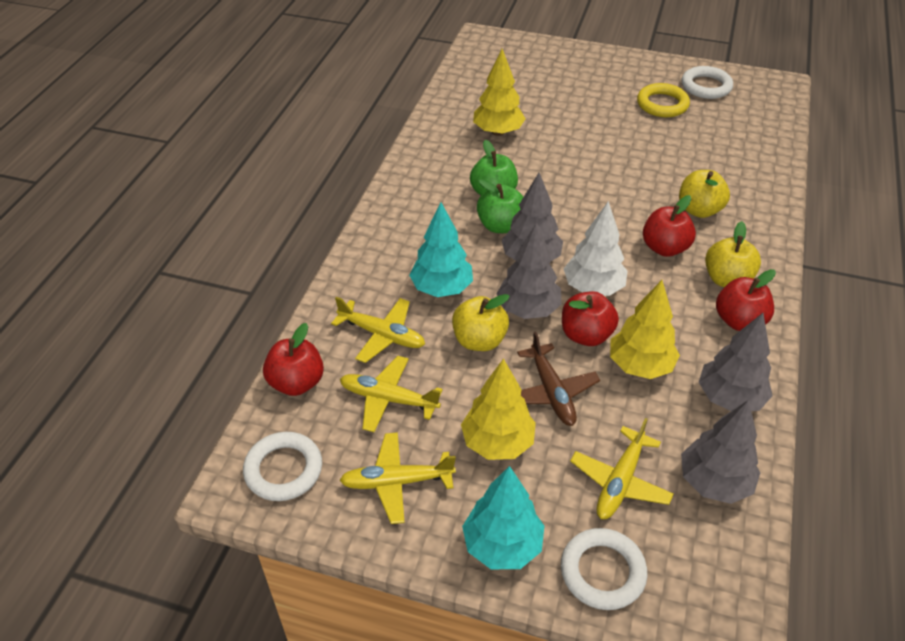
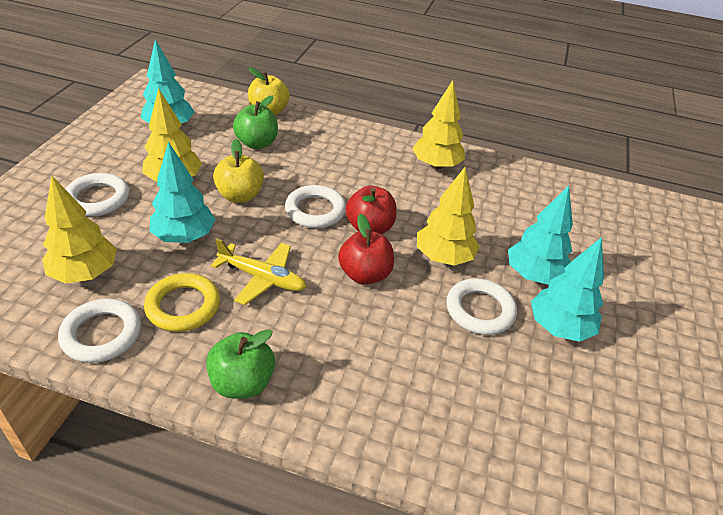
brown plane: [517,332,600,426] = 1 -> none = 0
grey tree: [497,223,562,319] [502,173,563,261] [681,400,760,504] [699,313,773,411] = 4 -> none = 0
red apple: [263,323,324,396] [562,291,619,346] [643,195,696,257] [716,269,776,331] = 4 -> [338,214,394,285] [345,186,397,234] = 2
turquoise tree: [409,202,473,297] [462,466,544,569] = 2 -> [141,39,195,123] [149,142,216,243] [508,186,573,285] [531,237,604,342] = 4
white ring: [243,432,322,501] [561,528,647,610] [681,66,733,99] = 3 -> [58,299,141,363] [65,173,129,216] [285,185,346,228] [446,278,517,335] = 4
white tree: [564,201,628,296] = 1 -> none = 0
yellow apple: [452,294,510,351] [679,170,730,218] [705,221,761,287] = 3 -> [213,139,264,203] [248,67,289,116] = 2
yellow plane: [331,297,425,363] [339,432,456,524] [340,356,443,432] [570,418,674,519] = 4 -> [211,238,307,305] = 1
yellow tree: [461,358,536,460] [473,49,526,136] [610,280,680,379] = 3 -> [42,176,117,284] [142,88,202,182] [412,80,465,169] [417,167,480,266] = 4

